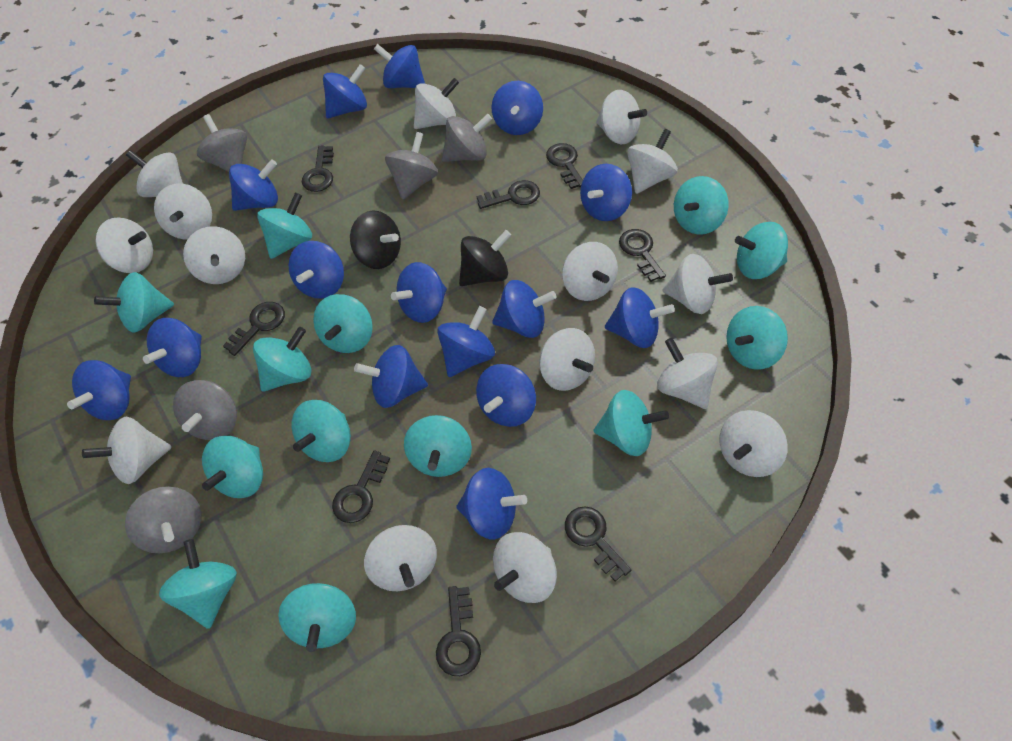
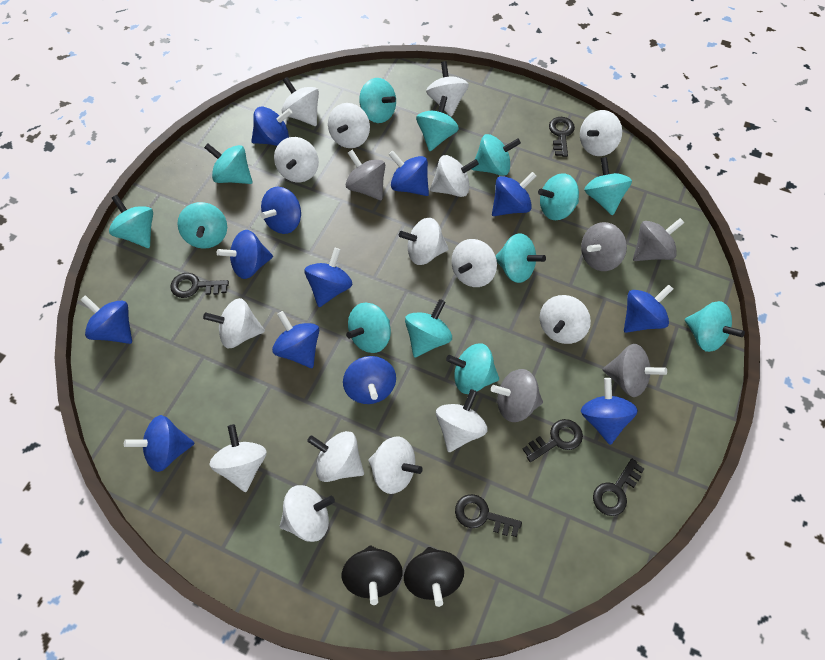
black key: [223,302,285,356] [302,145,334,192] [332,450,390,523] [436,586,481,676] [477,180,540,209] [546,143,583,189] [565,506,631,581] [619,229,666,282] = 8 -> [170,273,229,298] [455,494,522,537] [522,419,583,462] [549,117,575,157] [593,459,644,516] = 5
blue spinning top: [67,360,131,420] [143,318,202,377] [229,159,278,211] [288,241,344,299] [323,64,367,118] [354,345,428,408] [374,44,425,88] [391,262,447,323] [437,306,495,377] [456,468,527,540] [476,364,536,427] [492,81,543,135] [492,280,556,338] [580,164,632,221] [605,287,675,348] = 15 -> [80,295,132,344] [124,415,194,472] [217,230,273,279] [251,107,293,146] [260,187,301,234] [272,311,319,368] [304,248,352,307] [343,356,396,404] [388,150,429,196] [492,172,536,216] [581,378,638,445] [624,284,673,333] = 12

